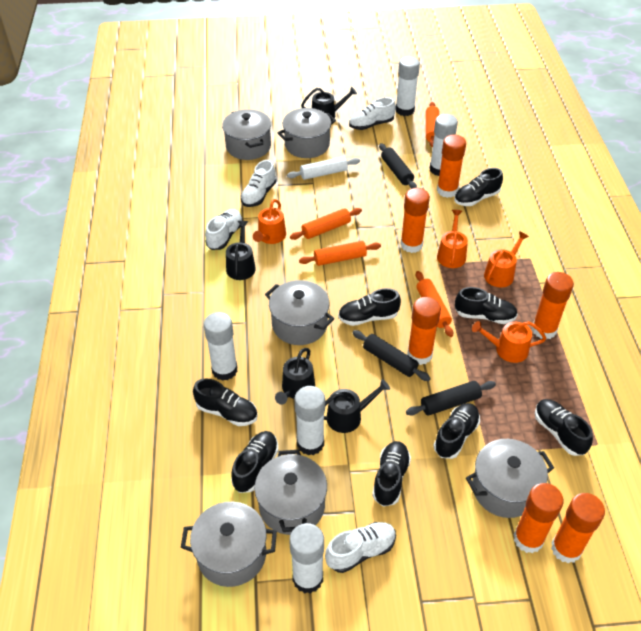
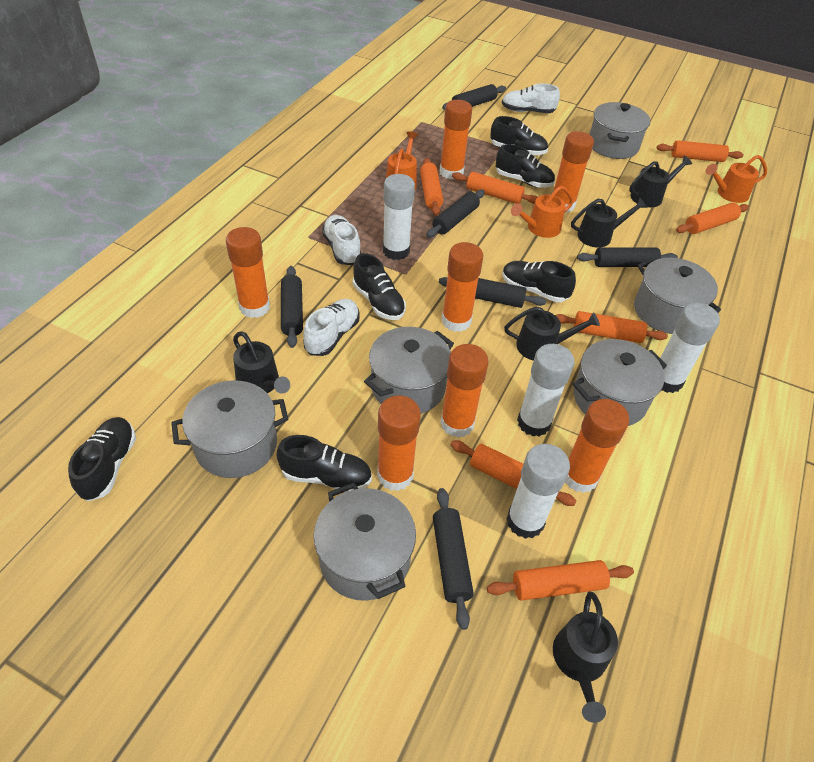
black rolling pin: [352,330,431,381] [379,143,417,189] [406,381,496,416] = 3 -> [281,266,303,348] [426,190,485,238] [433,488,474,630] [439,277,546,308] [442,84,506,110] [577,247,678,267] = 6
black shoe: [193,378,258,426] [231,431,278,493] [338,288,401,326] [372,441,411,507] [434,403,480,459] [454,168,503,206] [455,287,518,324] [535,399,593,456] = 8 -> [68,417,136,501] [277,435,372,492] [353,253,406,320] [490,116,548,156] [496,144,555,188] [502,261,576,302] = 6
black watering can: [226,221,256,280] [275,348,315,405] [301,87,357,121] [324,379,390,433] = 4 -> [233,331,290,394] [504,307,600,361] [553,591,618,723] [571,198,647,248] [629,156,692,207] = 5
orange glue stick: [400,188,430,253] [407,297,441,365] [437,134,466,198] [514,483,564,553] [532,272,574,339] [551,493,605,564] = 6 -> [226,227,270,318] [377,395,421,491] [440,100,472,180] [440,344,489,438] [442,242,483,332] [553,131,594,212] [565,399,629,493] = 7
orange rolling pin: [290,208,362,240] [299,241,381,266] [416,271,453,337] [426,102,439,147] = 4 -> [420,158,443,216] [450,440,577,506] [452,172,537,204] [487,560,634,601] [555,311,668,343] [657,140,743,162] [676,203,749,234] = 7
orange watering can: [253,199,286,244] [437,210,468,268] [472,321,546,363] [484,231,529,287] = 4 -> [386,131,418,189] [511,186,574,238] [705,155,767,203] = 3
white glue stick: [204,312,238,381] [289,523,324,594] [294,386,325,455] [396,56,420,116] [430,114,458,176] = 5 -> [383,174,415,260] [507,444,570,539] [517,344,574,437] [660,303,720,393] = 4
white rolling pin: [287,156,360,180] = 1 -> none = 0
white shoe: [205,209,243,250] [241,160,277,207] [325,522,396,573] [349,97,396,130] = 4 -> [303,299,360,356] [322,215,362,265] [502,83,560,113] = 3

